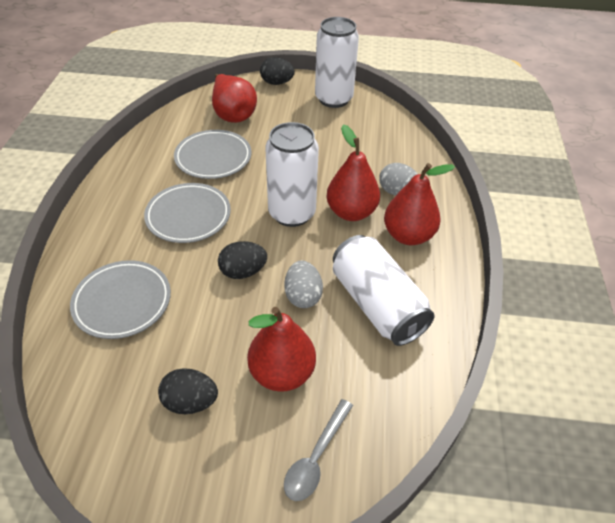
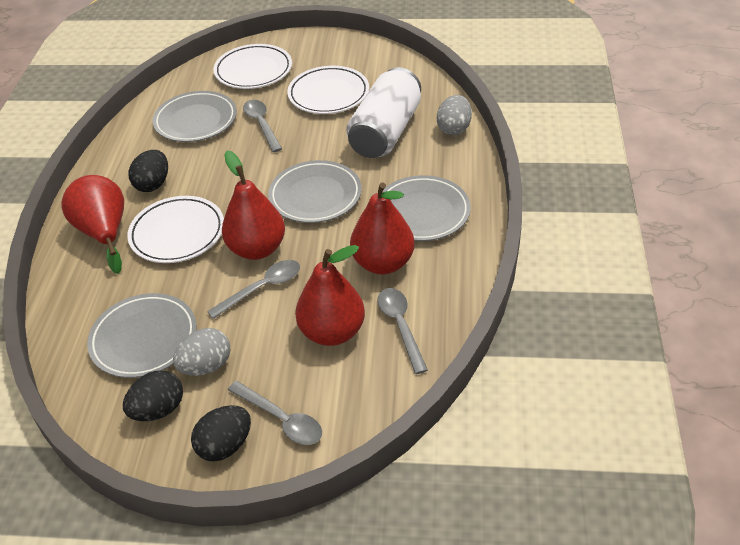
grey plate: [70,260,171,339] [144,183,231,243] [174,130,251,179] = 3 -> [87,293,197,378] [153,91,237,142] [268,160,362,223] [382,175,471,241] = 4
grey spoon: [284,399,353,501] = 1 -> [207,260,300,319] [228,381,322,445] [243,100,282,152] [377,288,428,374] = 4
white can: [265,122,319,227] [315,17,359,108] [333,235,434,346] = 3 -> [346,67,421,158] = 1
white plate: none = 0 -> [127,196,224,263] [214,44,292,89] [287,66,369,114] = 3

